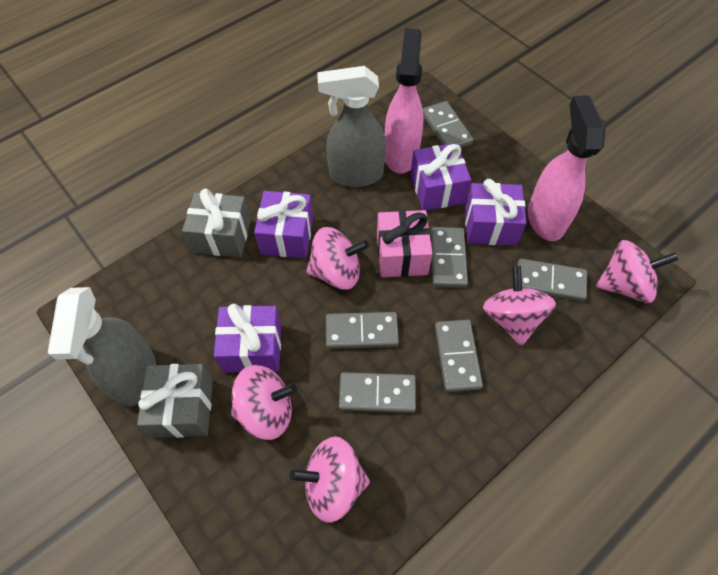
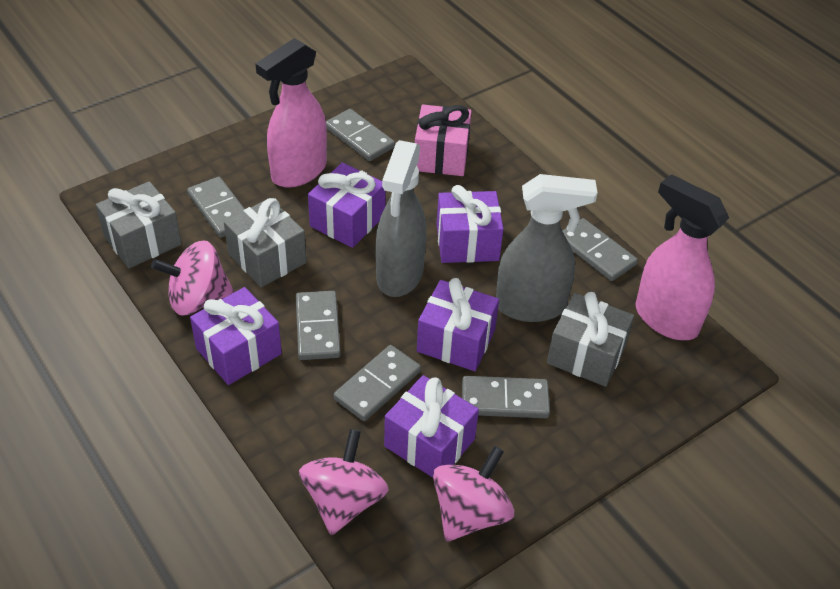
grey gift: [137,364,213,438] [182,189,251,257] = 2 -> [96,181,181,268] [224,198,306,287] [547,292,634,387] = 3
pink spinning top: [231,365,297,440] [289,436,370,523] [306,227,369,290] [483,266,556,346] [596,240,679,303] = 5 -> [151,240,234,315] [299,429,389,535] [433,446,514,542] = 3
purple gift: [214,304,281,373] [254,191,313,258] [410,143,471,210] [465,179,527,245] = 4 -> [190,287,282,385] [308,163,386,248] [384,375,479,478] [417,278,499,371] [436,185,504,263] = 5

